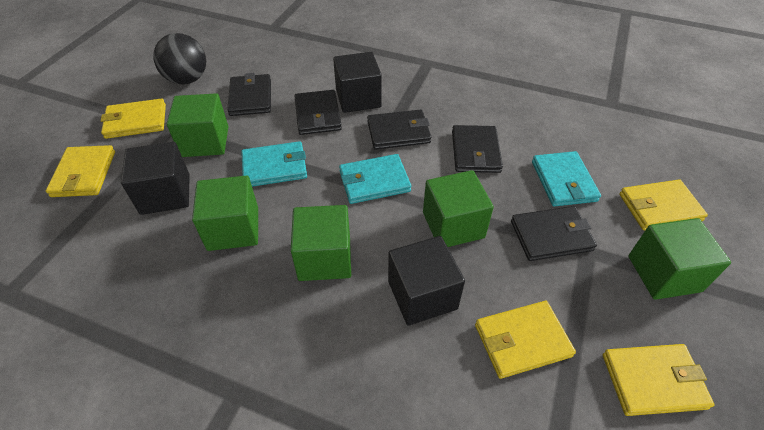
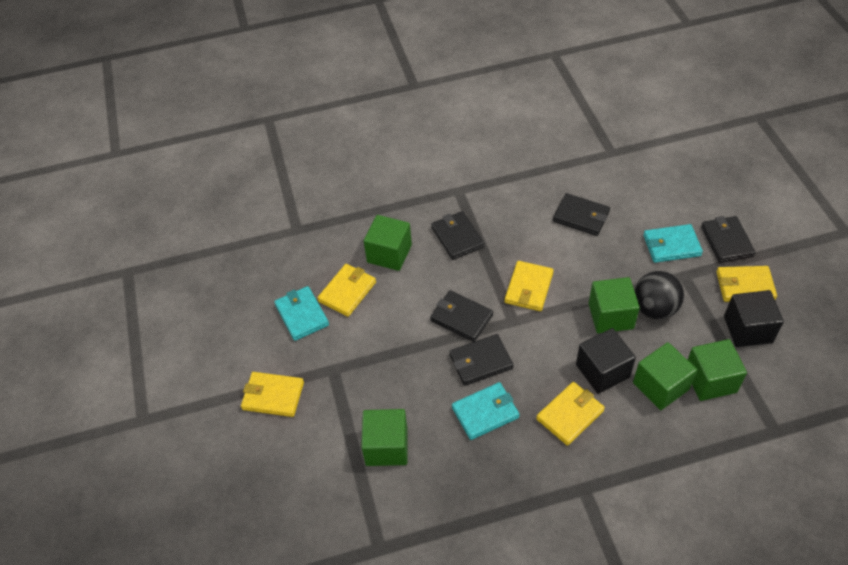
black cube: [121,142,190,215] [333,52,382,113] [388,236,465,326] = 3 -> [576,328,636,394] [724,290,784,347] = 2

